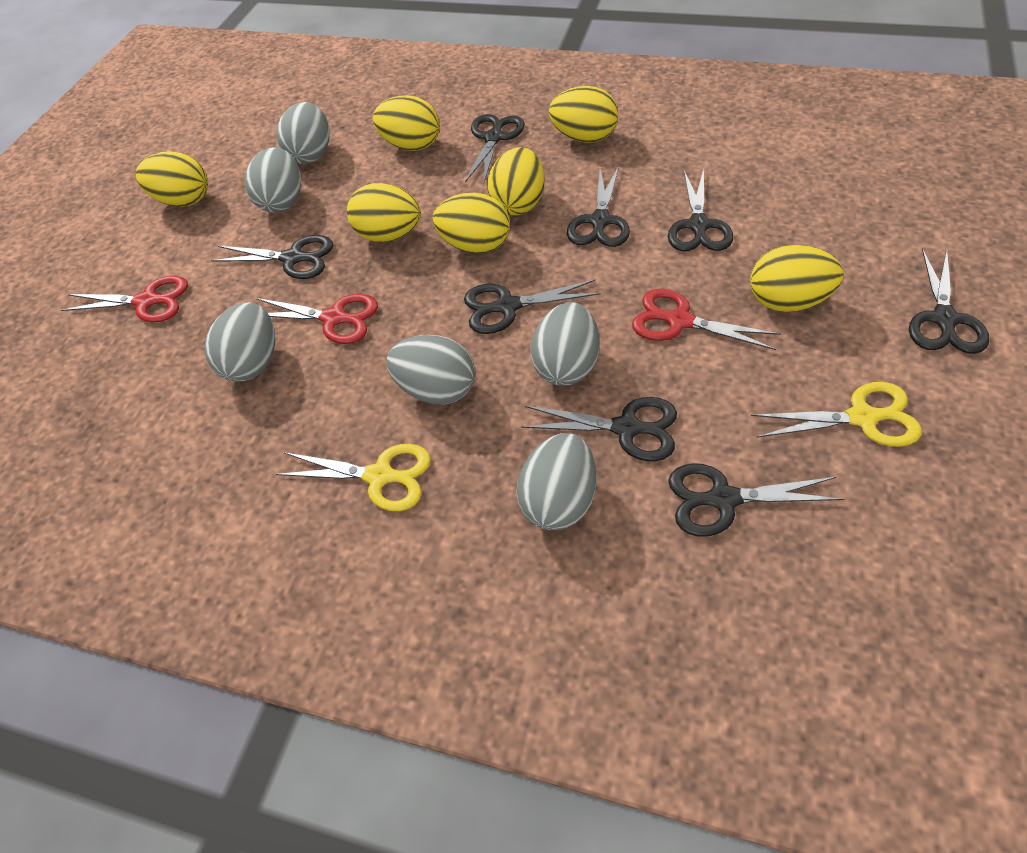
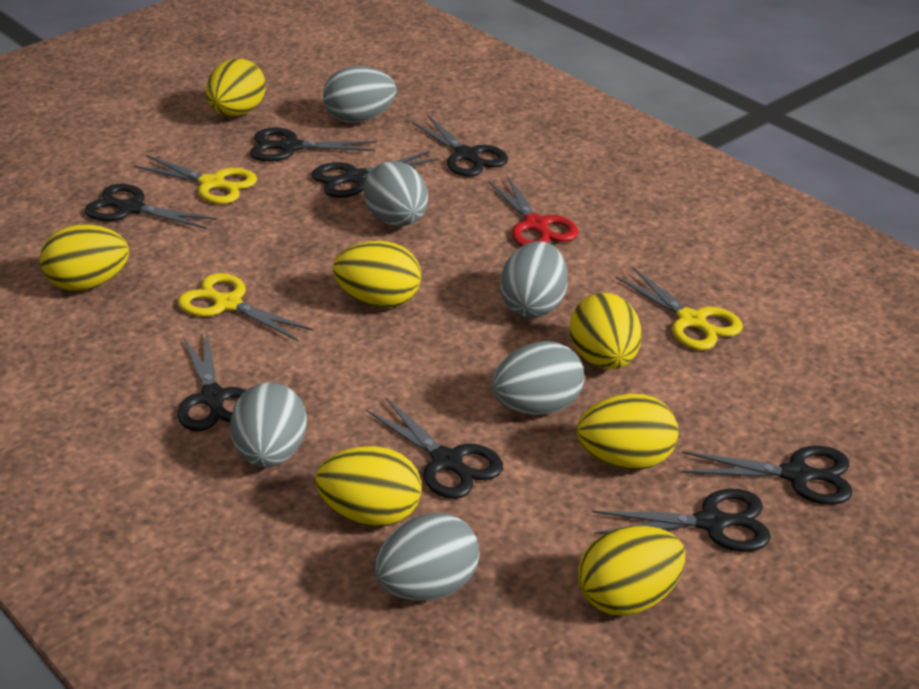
red scissors: [61,276,188,323] [256,294,378,344] [632,289,780,350] = 3 -> [488,175,578,246] = 1
yellow scissors: [276,444,431,511] [751,382,922,447] = 2 -> [134,155,257,204] [178,273,313,341] [615,267,743,350] = 3

